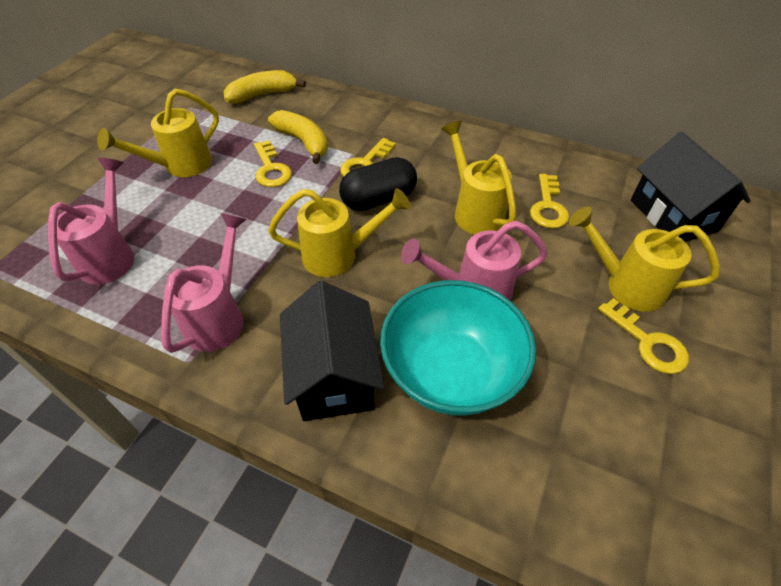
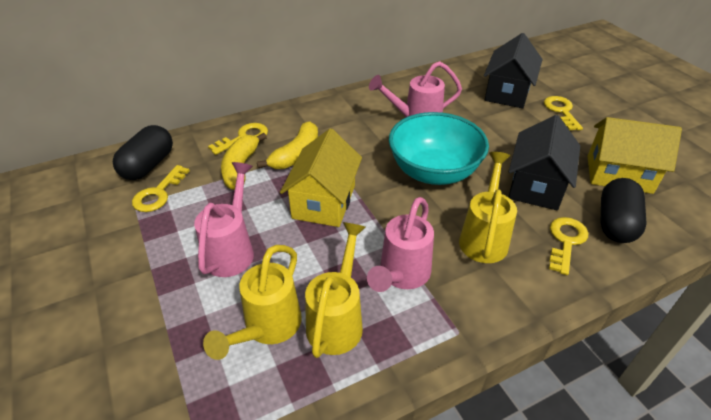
black capsule: [339,157,417,211] = 1 -> [113,125,173,180] [600,178,647,243] = 2
yellow house: none = 0 -> [280,128,362,227] [587,117,682,194] = 2
yellow watering can: [97,89,219,177] [268,188,411,277] [441,121,516,234] [569,206,720,312] = 4 -> [203,245,302,360] [305,222,366,358] [459,152,517,263] = 3

